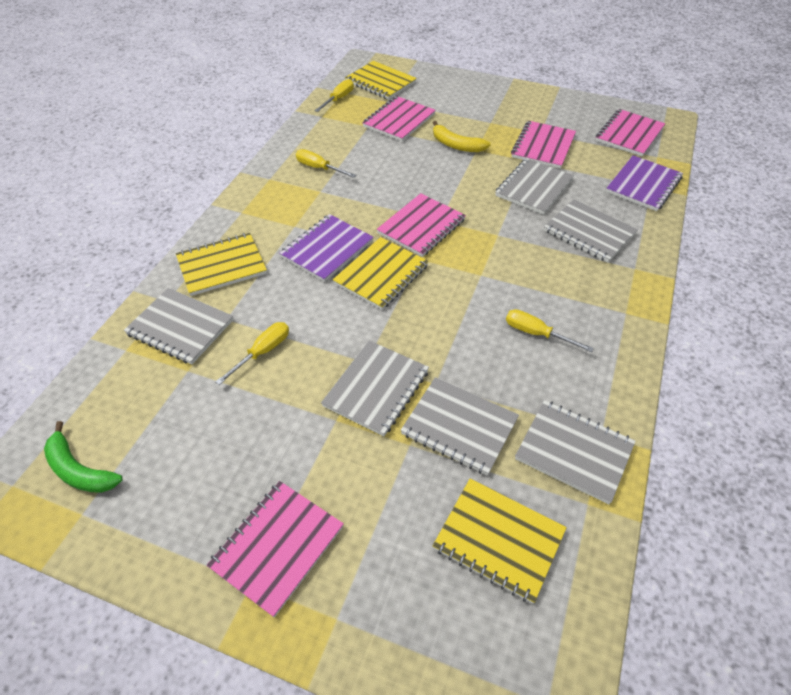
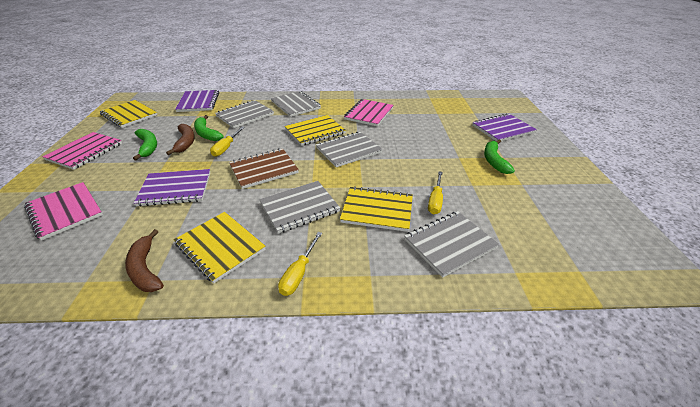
brown banana: none = 0 -> [125,229,164,292] [166,124,195,155] = 2
brown notebook: none = 0 -> [229,148,299,189] = 1
green banana: [44,421,123,493] = 1 -> [133,129,157,160] [194,115,224,141] [484,139,515,174] = 3
grey notebook: [124,288,233,365] [321,340,429,436] [401,377,519,476] [495,158,574,215] [515,400,635,504] [544,199,638,263] = 6 -> [215,100,274,128] [259,181,340,234] [271,91,321,117] [316,132,383,167] [404,211,500,278] = 5
pink notebook: [207,481,344,618] [362,96,436,141] [377,193,466,257] [511,121,576,169] [595,109,665,156] = 5 -> [24,182,103,241] [43,132,122,170] [344,99,394,126] = 3
purple notebook: [279,214,374,282] [606,155,683,211] = 2 -> [134,169,210,207] [175,90,219,112] [472,113,537,141] = 3
yellow banana: [433,121,491,152] = 1 -> none = 0
yellow screwdriver: [215,322,289,385] [296,149,356,178] [315,79,354,112] [506,309,594,352] = 4 -> [210,127,245,157] [278,232,322,296] [428,172,443,215] = 3

